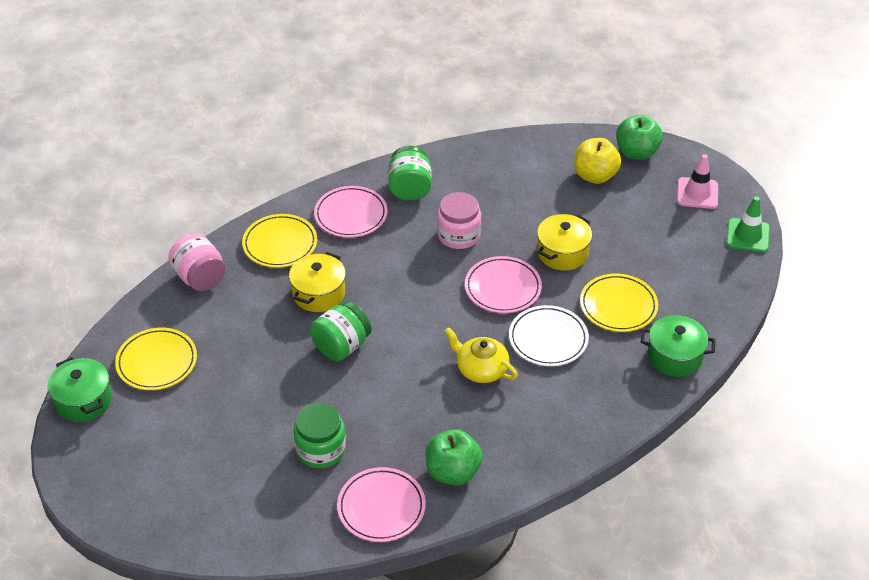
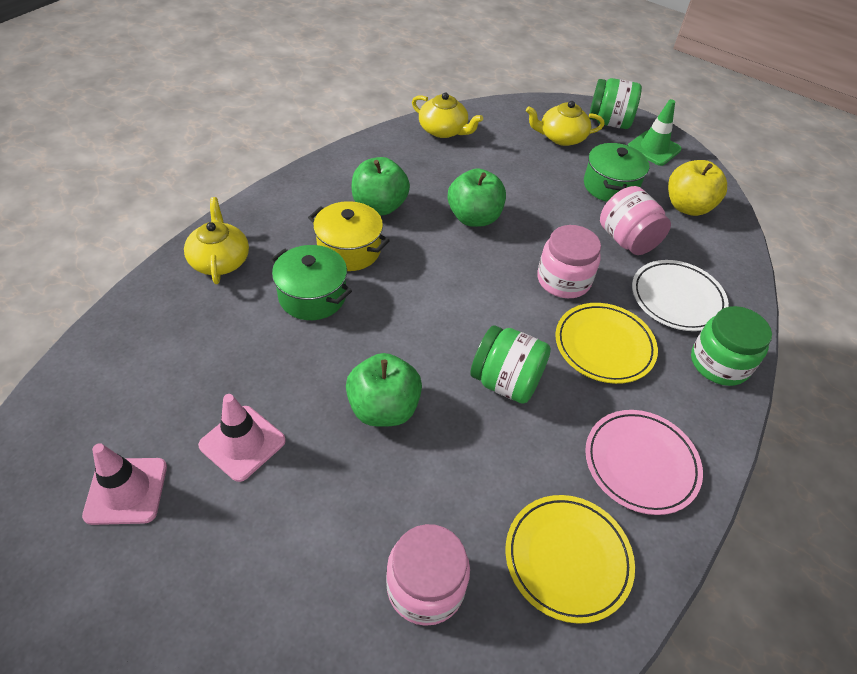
green apple: [425,429,483,485] [616,115,663,160] = 2 -> [346,353,422,427] [352,157,410,215] [448,168,506,227] = 3
pink jar: [168,233,226,291] [437,192,481,249] = 2 -> [386,524,470,626] [537,225,601,298] [600,186,671,255] = 3
pink plate: [314,186,388,238] [337,467,426,542] [465,256,542,313] = 3 -> [585,410,703,515] = 1
pink traffic cone: [677,154,718,209] = 1 -> [82,443,167,525] [198,394,286,482] = 2
yellow plate: [115,328,197,390] [242,214,317,268] [580,274,658,332] = 3 -> [505,495,635,624] [555,303,658,384] = 2
yellow pot: [289,252,346,312] [537,214,592,270] = 2 -> [308,201,390,271] = 1
yellow teapot: [445,327,518,383] = 1 -> [184,197,249,284] [412,92,483,138] [526,101,605,146] = 3

